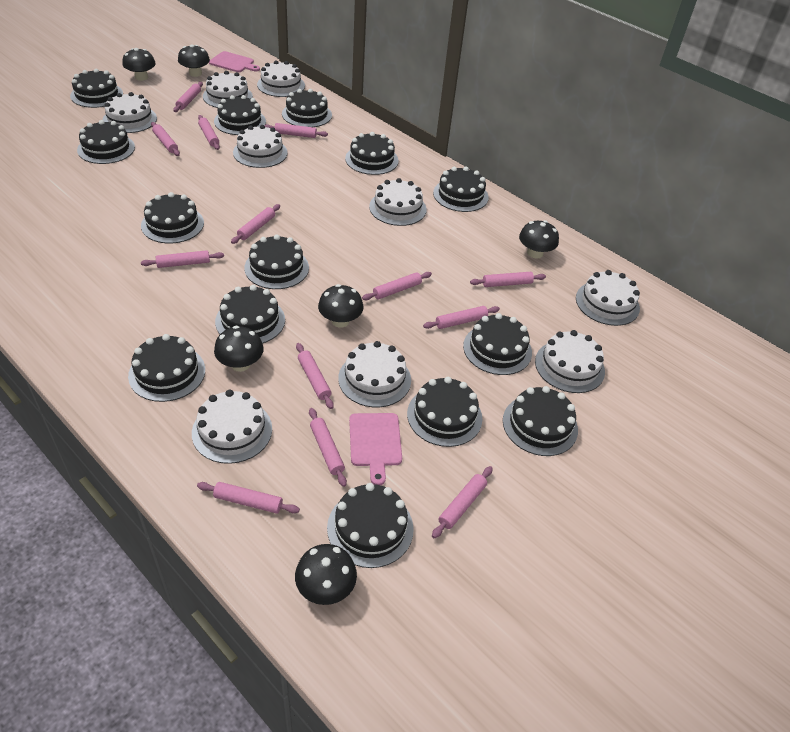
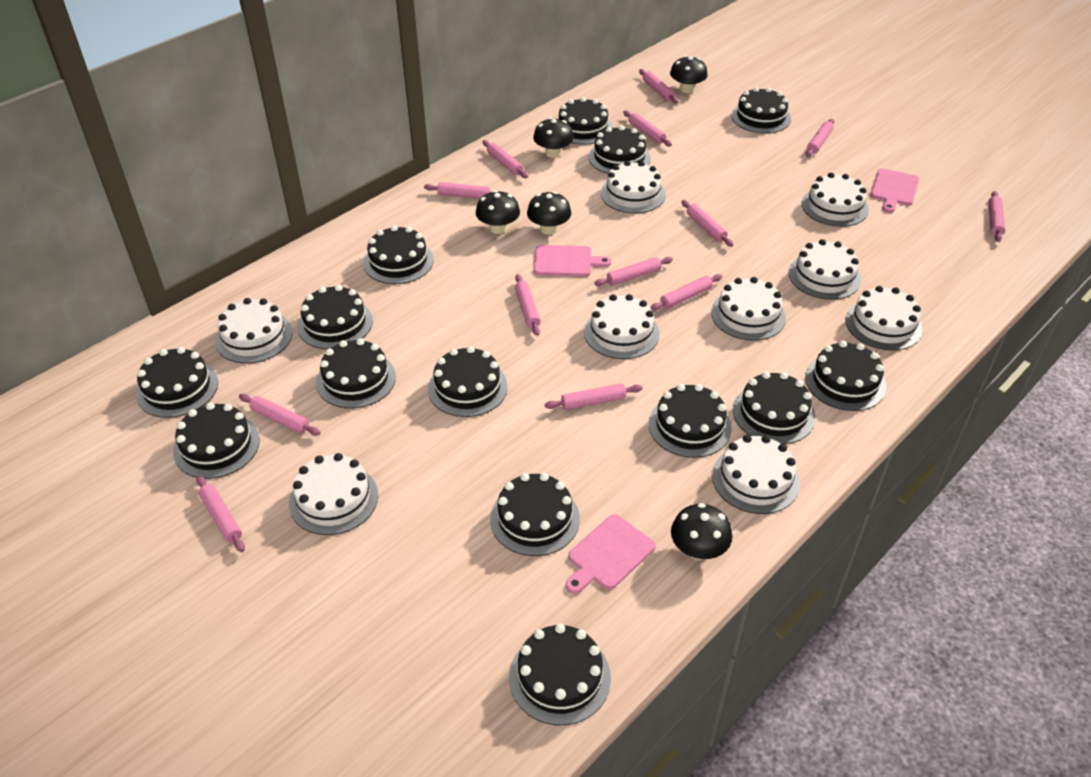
black mushroom: [122,48,156,81] [178,44,210,77] [214,326,264,372] [295,544,357,605] [318,284,363,328] [519,220,559,258] = 6 -> [476,190,520,234] [527,191,571,235] [533,117,574,158] [670,56,708,93] [671,503,732,560] = 5
pink cutting board: [209,51,260,72] [349,413,402,485] = 2 -> [534,245,611,277] [566,514,656,594] [870,169,919,213] = 3

